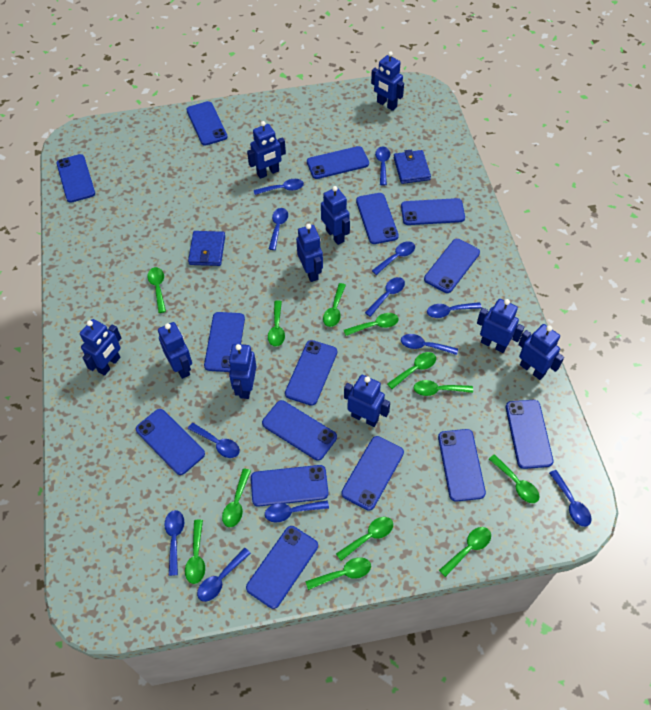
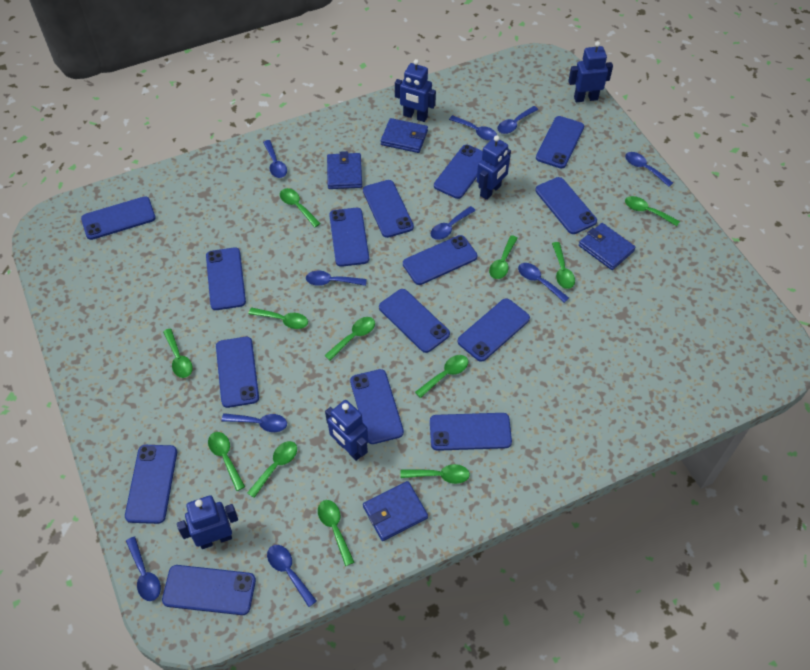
blue robot: [80,319,121,376] [158,322,192,379] [228,344,256,399] [247,121,286,179] [296,224,323,282] [321,186,350,245] [344,375,390,427] [371,51,404,111] [477,299,524,353] [518,324,564,380] = 10 -> [177,495,238,549] [325,400,368,461] [395,59,436,122] [476,136,511,200] [568,41,613,102] = 5
blue spoon: [164,510,184,576] [188,423,240,458] [197,548,251,602] [254,179,304,195] [265,500,329,523] [269,208,288,250] [365,277,405,317] [372,241,415,275] [375,147,390,186] [401,334,458,355] [427,302,482,318] [549,470,591,527] = 12 -> [126,537,161,601] [221,413,287,432] [263,140,287,178] [267,545,317,607] [306,271,367,286] [431,206,476,240] [449,115,497,141] [497,106,538,134] [518,263,569,303] [625,152,673,187] = 10
blue wallet: [188,231,225,266] [394,150,431,184] = 2 -> [327,151,362,189] [363,481,428,541] [381,118,428,153] [579,223,636,270] = 4

